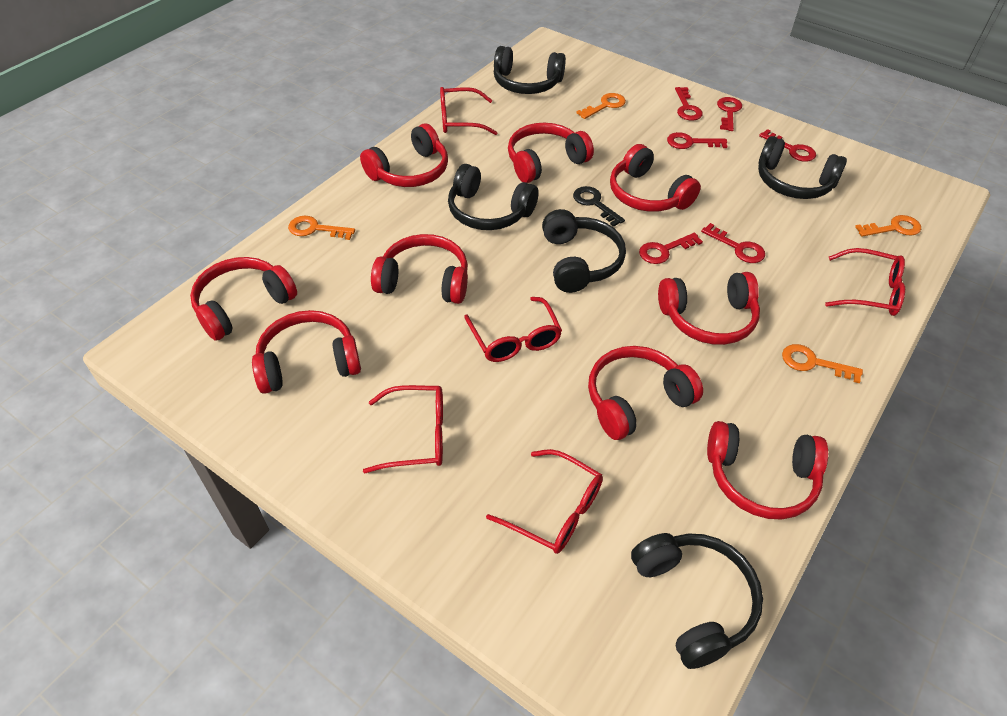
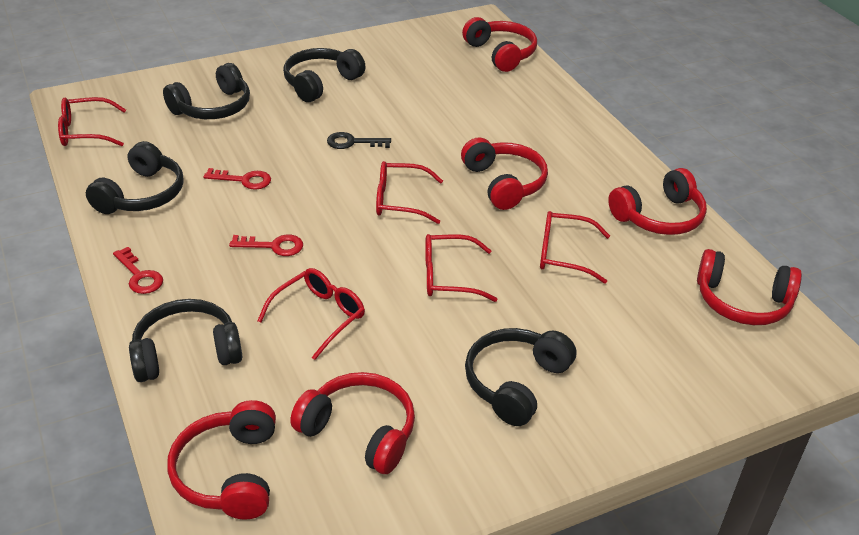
orange key: [288,216,355,240] [576,93,626,119] [782,344,863,383] [855,215,921,237] = 4 -> none = 0
red headphones: [190,257,297,341] [252,310,361,394] [360,123,448,187] [371,234,468,304] [508,123,594,183] [588,346,703,440] [610,144,701,212] [658,272,760,345] [707,421,828,520] = 9 -> [167,400,276,520] [290,372,415,474] [461,137,548,210] [462,17,537,72] [608,168,707,235] [697,249,802,325] = 6
red key: [639,233,703,264] [667,132,727,149] [675,87,703,120] [701,223,765,263] [717,97,742,131] [759,129,816,162] = 6 -> [113,247,163,294] [203,168,271,190] [229,235,303,256] = 3

